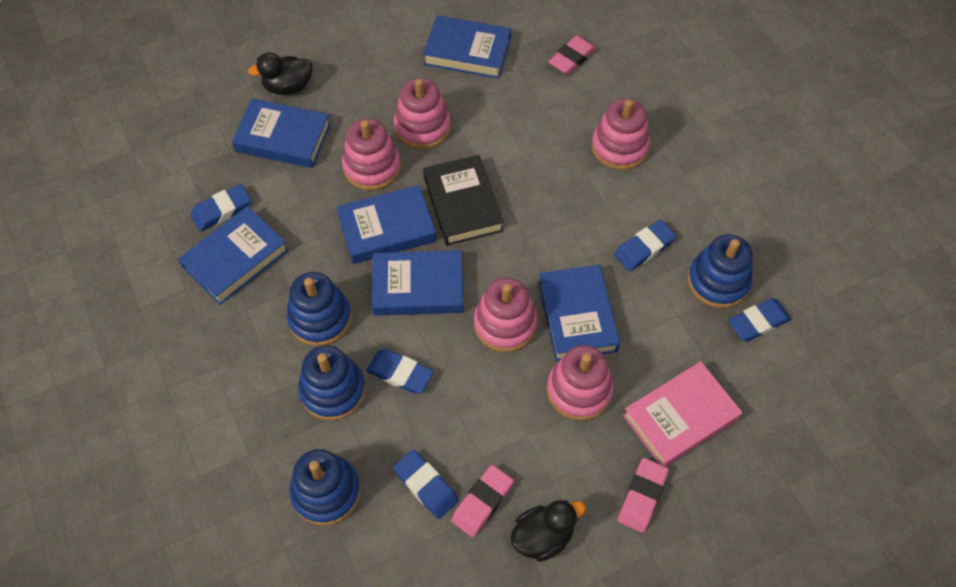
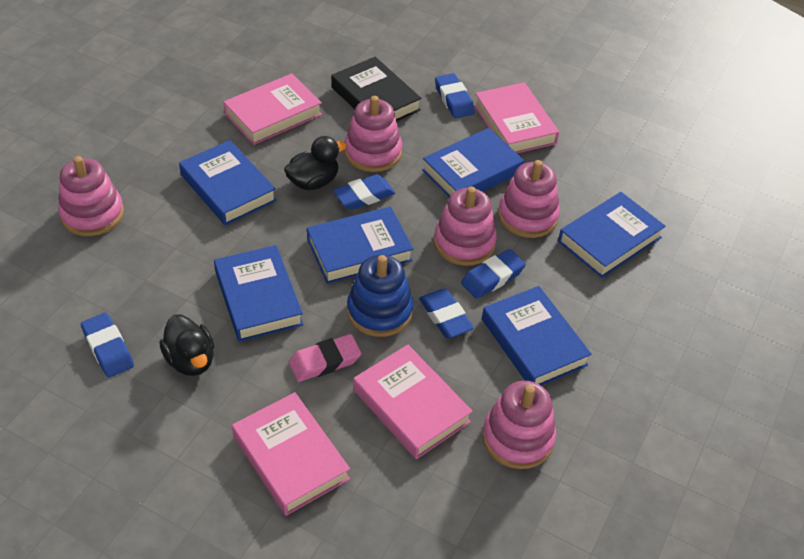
blue stacking toy: [286,272,351,346] [289,449,361,526] [298,345,366,421] [688,234,753,308] = 4 -> [347,255,414,337] = 1
pink book: [623,361,742,467] = 1 -> [224,73,322,145] [232,392,350,516] [353,345,473,459] [474,82,559,153] = 4
pink eraser: [451,465,514,537] [548,36,597,75] [618,458,669,533] = 3 -> [289,334,361,382] = 1

